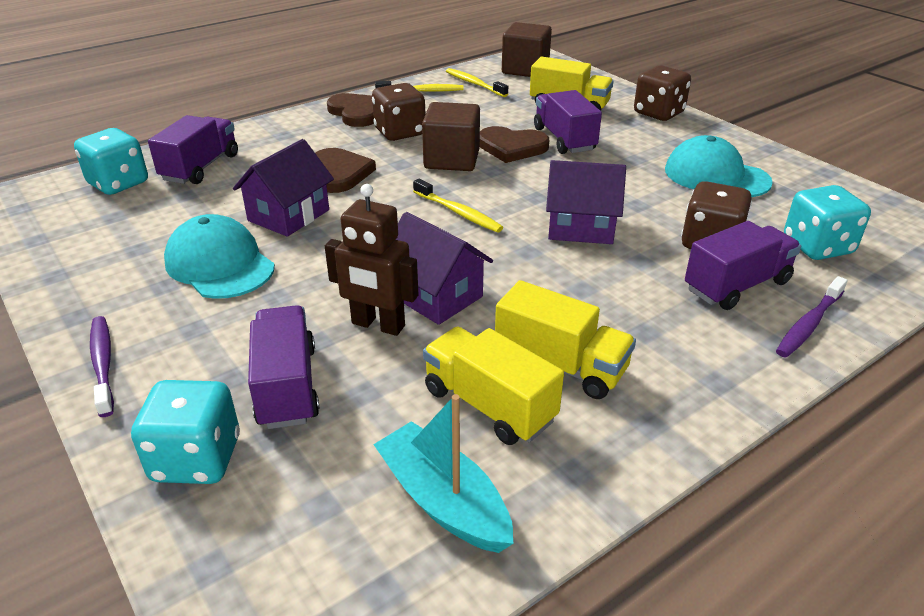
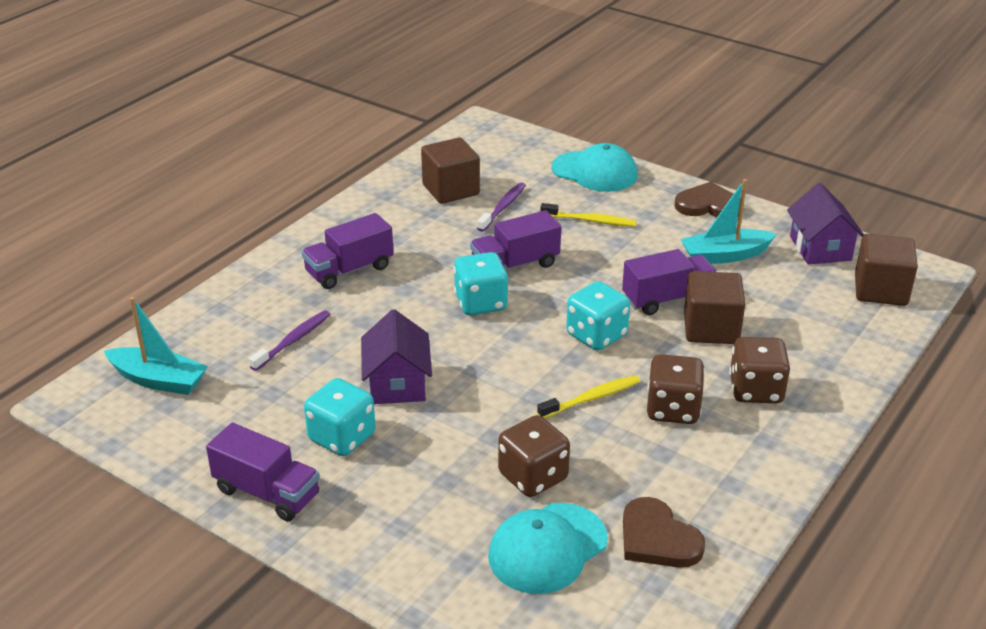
brown cube: [422,102,480,171] [502,22,552,77] = 2 -> [421,138,480,204] [684,271,745,344] [855,234,918,306] = 3
brown heart: [315,148,376,193] [327,93,374,127] [480,126,549,163] = 3 -> [623,497,705,568] [674,182,741,217] = 2
brown robot: [325,184,419,336] = 1 -> none = 0
purple house: [233,139,334,237] [396,212,493,325] [546,160,626,244] = 3 -> [361,309,432,404] [787,183,864,265] = 2
turquoise boat: [373,394,514,553] = 1 -> [104,297,208,395] [681,179,776,264] = 2
yellow toothbrush: [375,81,464,92] [413,179,503,232] [446,68,508,97] = 3 -> [537,375,640,418] [540,203,636,227] = 2
yellow truck: [423,326,564,445] [495,280,636,399] [530,57,614,111] = 3 -> none = 0

